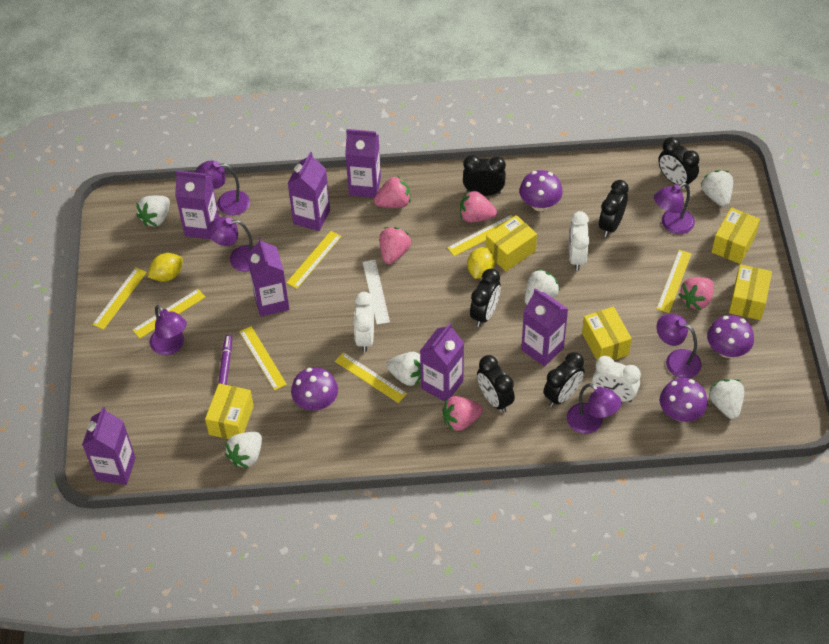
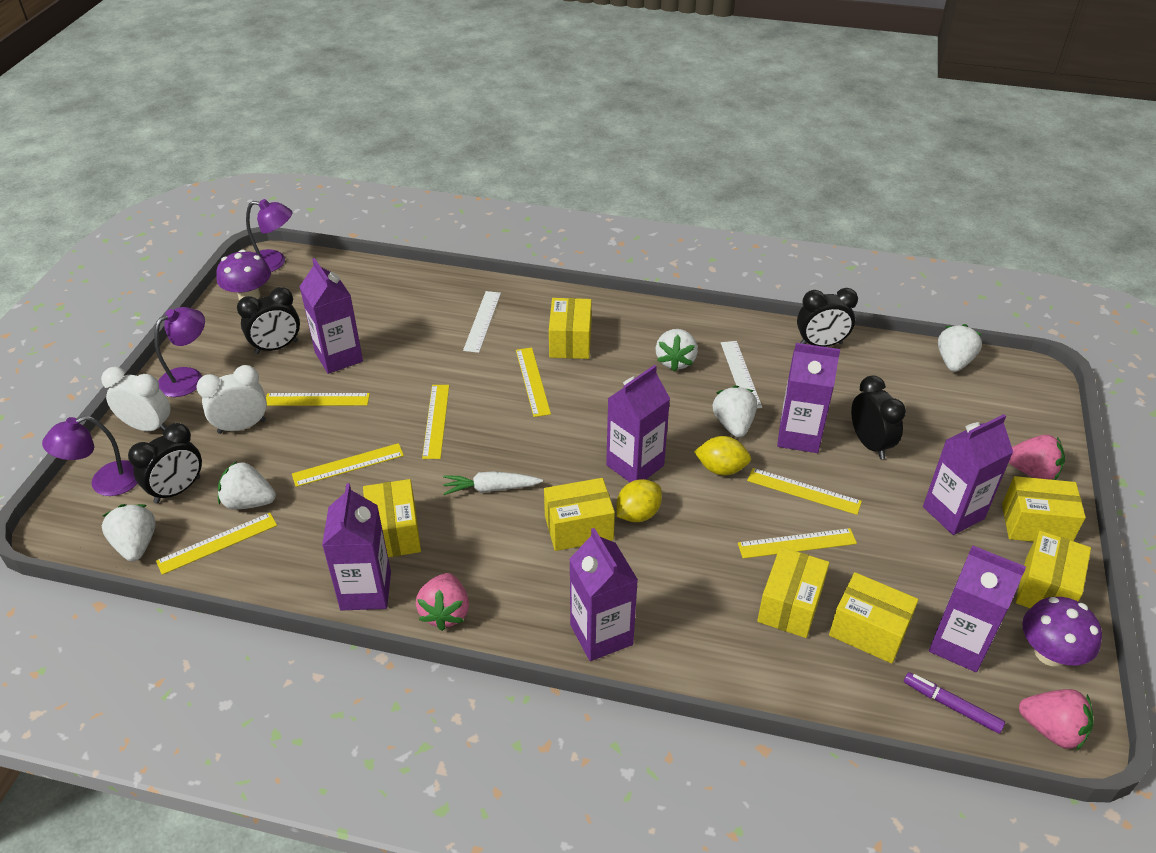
black clock: [463,155,506,196] [470,269,501,327] [477,355,515,413] [543,352,585,407] [599,180,629,237] [658,137,699,189] = 6 -> [128,423,202,504] [237,287,300,354] [797,288,858,347] [851,376,906,459] = 4
pink strawberry: [374,175,411,208] [379,227,411,264] [442,396,483,432] [460,190,497,223] [679,277,714,310] = 5 -> [416,573,469,631] [1009,435,1065,480] [1019,689,1094,750] = 3
purple lamp: [150,305,187,355] [196,160,250,216] [207,217,254,272] [567,383,621,434] [654,183,695,234] [657,314,702,378] = 6 -> [42,416,138,496] [154,307,205,397] [246,199,292,272] = 3
purple mushroom: [291,367,338,411] [519,170,563,211] [660,378,708,422] [707,315,754,358] = 4 -> [216,249,271,300] [1022,597,1102,666] = 2
white carrot: none = 0 -> [443,471,543,495] = 1
white clock: [353,292,374,352] [569,211,590,271] [592,356,641,402] = 3 -> [101,367,171,431] [197,365,267,434] = 2
white ruler: [363,260,390,325] = 1 -> [463,291,501,353] [721,341,762,408] = 2
white strawberry: [136,196,170,227] [225,432,262,468] [386,352,421,386] [525,269,560,304] [701,170,733,207] [709,379,744,419] = 6 -> [102,504,156,562] [218,461,276,510] [656,329,698,372] [713,385,757,438] [938,324,982,372] = 5
yellow box: [205,383,254,439] [486,215,537,271] [582,307,632,360] [712,207,760,264] [729,264,772,320] = 5 -> [363,479,421,557] [544,478,615,551] [549,298,592,359] [757,547,829,638] [829,572,919,664] [1002,476,1086,542] [1016,531,1091,608] = 7

